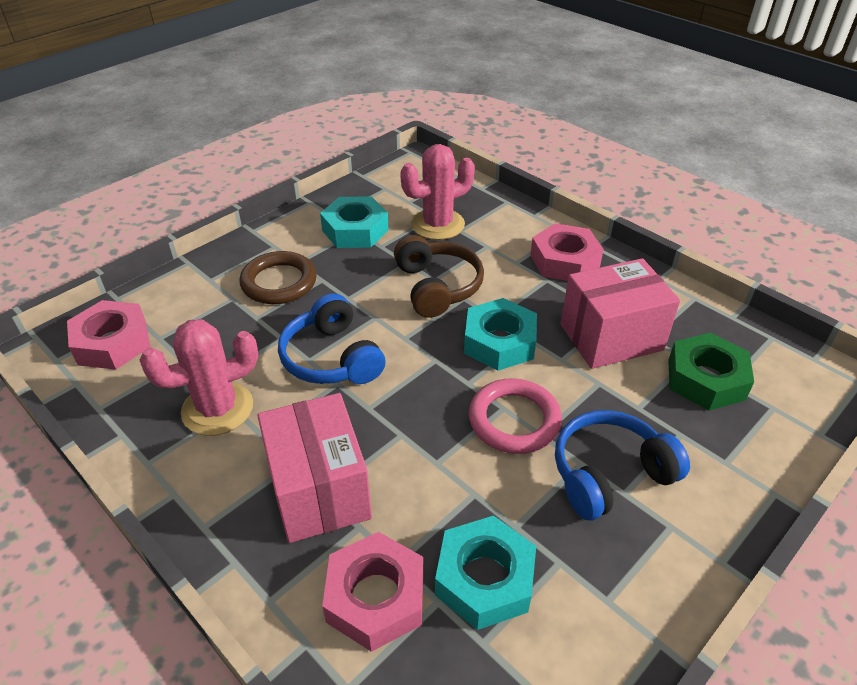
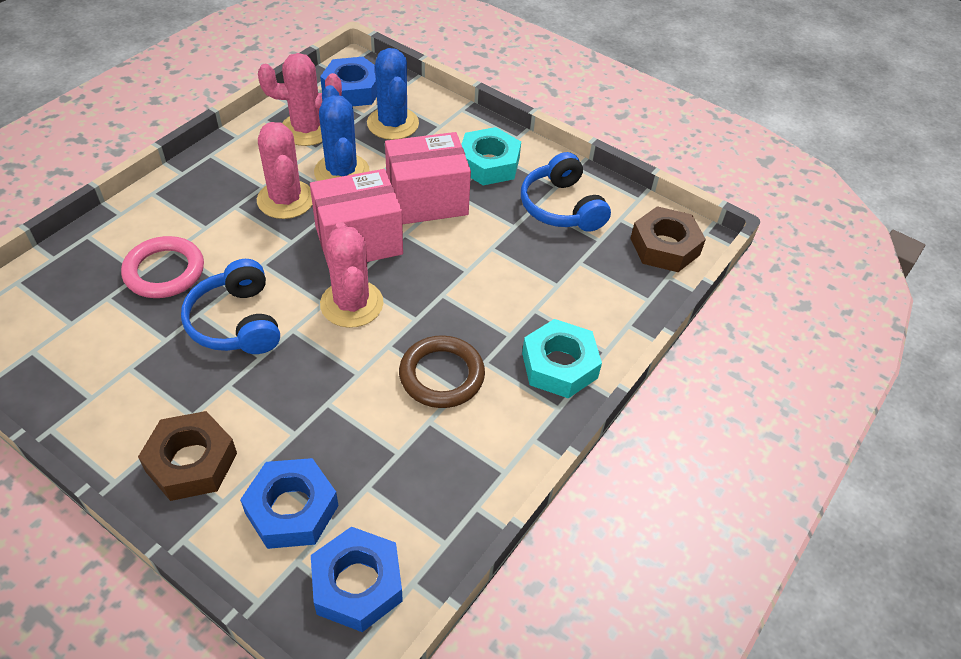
blue cactus: none = 0 -> [314,85,370,181] [367,48,419,140] = 2
blue nut: none = 0 -> [240,458,339,549] [311,526,403,632] [320,57,377,107] = 3
brown headphones: [394,235,484,318] = 1 -> none = 0
brown nut: none = 0 -> [138,411,237,501] [630,206,706,272] = 2
green nut: [668,333,754,411] = 1 -> none = 0
pink cactus: [140,319,258,436] [400,144,475,240] = 2 -> [257,122,312,219] [258,53,342,146] [320,222,383,328] = 3
pink nut: [67,300,150,370] [322,532,424,652] [530,223,604,281] = 3 -> none = 0
turquoise nut: [320,196,389,248] [435,516,536,630] [464,298,537,371] = 3 -> [461,127,521,185] [522,319,602,398] = 2

